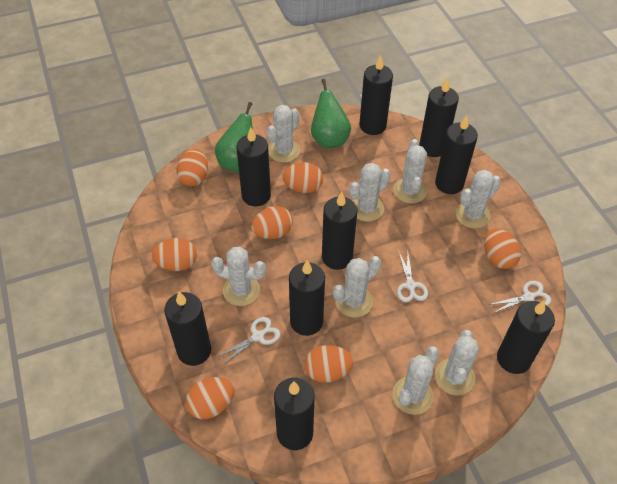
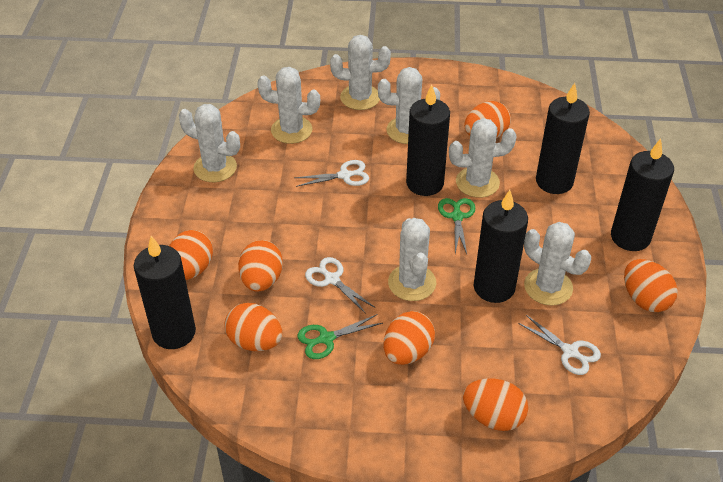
black candle: [164,292,211,366] [236,127,271,206] [274,378,315,450] [289,260,325,336] [322,192,357,270] [359,55,393,135] [419,78,459,157] [435,115,478,194] [497,300,555,374] = 9 -> [134,236,196,349] [406,85,450,196] [474,190,528,303] [536,83,590,194] [611,139,674,251] = 5
green pear: [215,102,253,172] [311,79,351,148] = 2 -> none = 0
green scissors: none = 0 -> [297,314,383,359] [438,198,475,254] = 2
white cactus: [211,247,266,306] [266,105,300,163] [333,256,381,317] [349,163,391,222] [392,346,439,415] [393,139,427,204] [435,330,479,396] [456,170,501,229] = 8 -> [179,104,240,182] [257,67,320,144] [330,35,391,110] [378,67,440,144] [388,218,436,301] [449,118,517,198] [524,222,591,306] = 7

